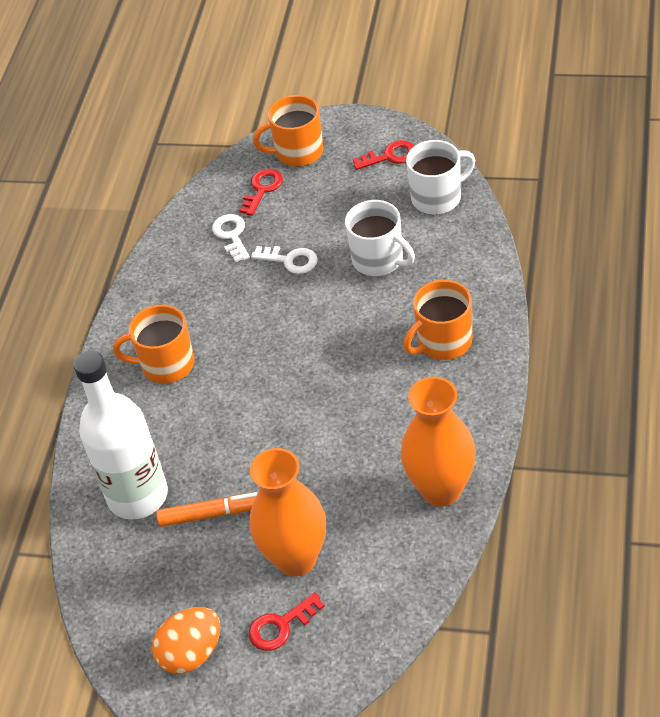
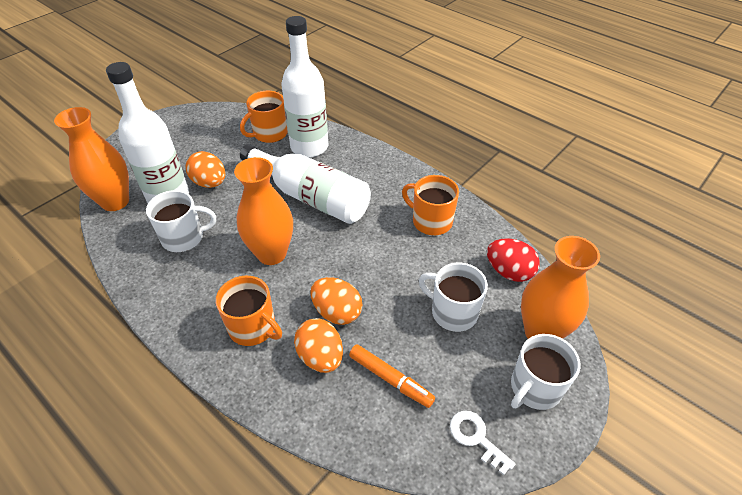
orange egg: [152,607,220,674] = 1 -> [186,151,225,188] [294,318,343,373] [310,277,363,325] = 3
orange vase: [250,448,326,576] [401,377,476,507] = 2 -> [54,107,129,211] [234,157,293,265] [521,236,600,339] = 3
red egg: none = 0 -> [487,238,540,282] = 1
red key: [240,169,283,216] [249,592,325,651] [353,140,414,170] = 3 -> none = 0
white bottle: [73,350,168,520] = 1 -> [106,62,189,203] [240,144,371,224] [281,16,329,157] = 3
white key: [212,214,250,262] [251,246,318,274] = 2 -> [450,411,515,475] = 1
white mug: [345,200,415,276] [406,140,475,215] = 2 -> [146,190,216,252] [419,263,488,332] [511,334,580,410] = 3

